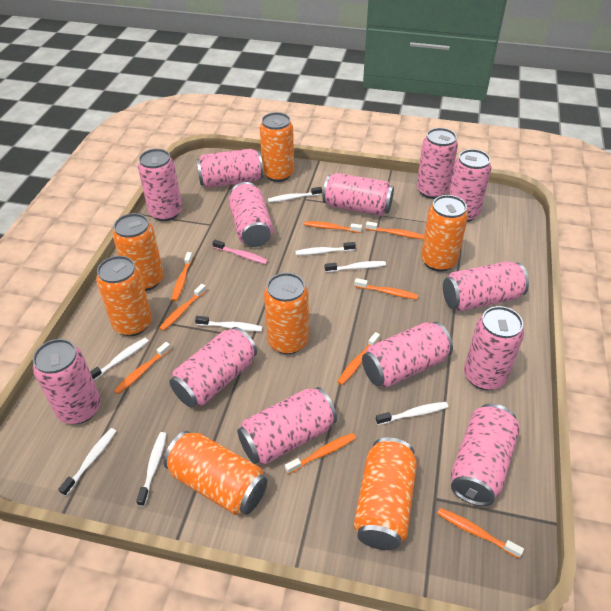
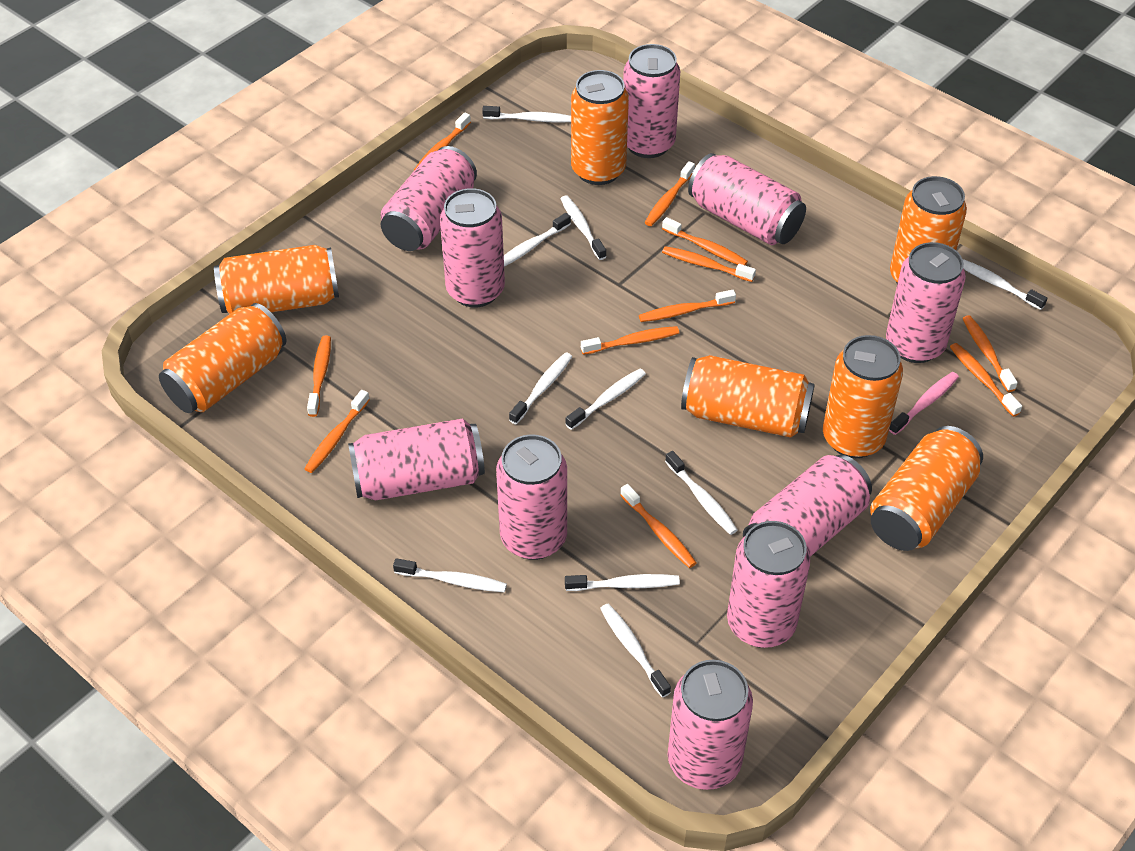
orange toothbrush: [114,342,171,394] [159,284,206,331] [172,252,193,301] [285,433,356,474] [304,221,362,233] [337,332,380,385] [354,278,418,300] [365,221,424,239] [437,508,524,558] = 9 -> [304,390,370,473] [307,336,331,417] [414,112,471,170] [581,326,679,355] [620,484,697,568] [639,290,736,322] [645,161,695,226] [662,217,748,266] [662,246,756,282] [950,343,1022,417] [963,315,1018,392] = 11
pink can: [33,339,101,424] [138,149,182,221] [169,327,257,408] [196,149,264,188] [229,182,273,247] [237,387,337,465] [323,173,394,216] [362,322,453,387] [417,128,458,199] [443,261,529,311] [449,149,491,222] [451,404,520,506] [464,306,524,390] = 13 -> [348,418,485,500] [381,146,477,251] [440,188,505,307] [496,435,567,560] [623,44,680,158] [668,660,753,790] [688,153,806,245] [727,521,810,648] [743,455,872,557] [886,242,966,363] = 10
white toothbrush: [58,428,116,496] [90,338,149,381] [136,432,167,507] [195,316,262,331] [268,187,322,202] [295,242,356,255] [325,261,386,272] [376,402,448,425] = 8 -> [393,558,507,592] [482,106,571,123] [504,213,571,267] [509,352,572,424] [561,195,606,260] [565,574,680,591] [566,369,646,430] [600,604,671,698] [665,451,738,535] [963,259,1048,310] = 10

